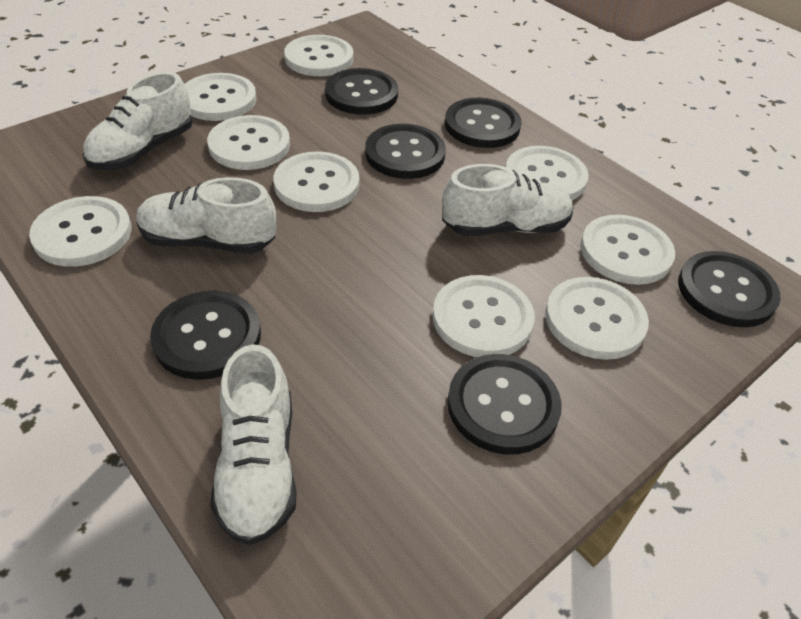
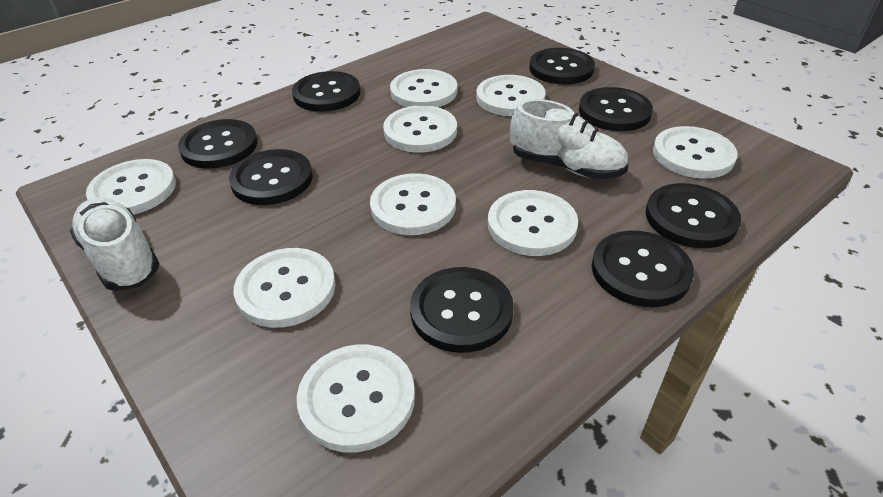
black button: [150,291,261,380] [325,68,398,115] [365,124,446,179] [445,98,522,148] [448,354,562,454] [678,251,781,327] = 6 -> [178,119,258,169] [229,149,313,205] [292,71,360,112] [410,267,514,353] [529,48,595,85] [579,87,653,131] [592,231,694,307] [646,183,741,248] = 8
white shoe: [83,72,193,170] [136,177,276,254] [210,344,297,545] [442,164,574,236] = 4 -> [70,197,160,291] [510,99,628,179] = 2

